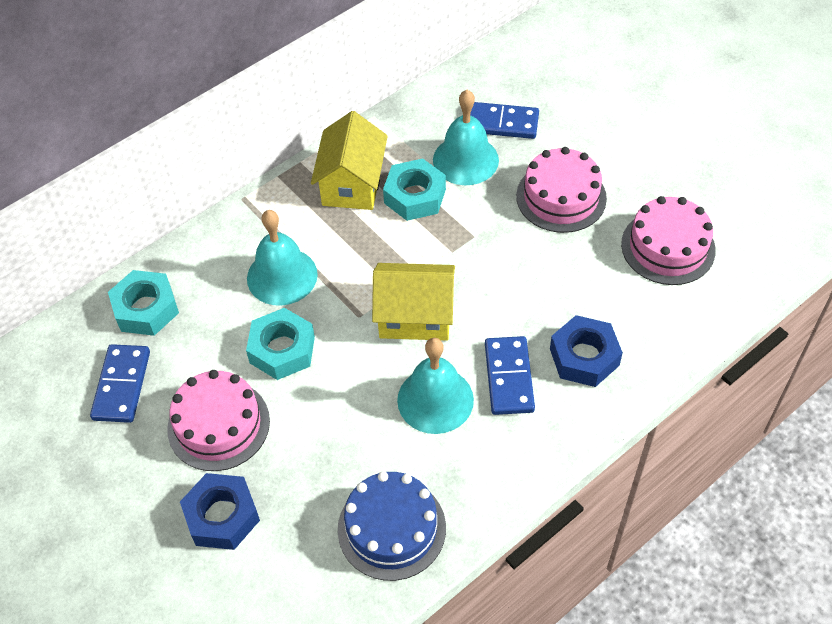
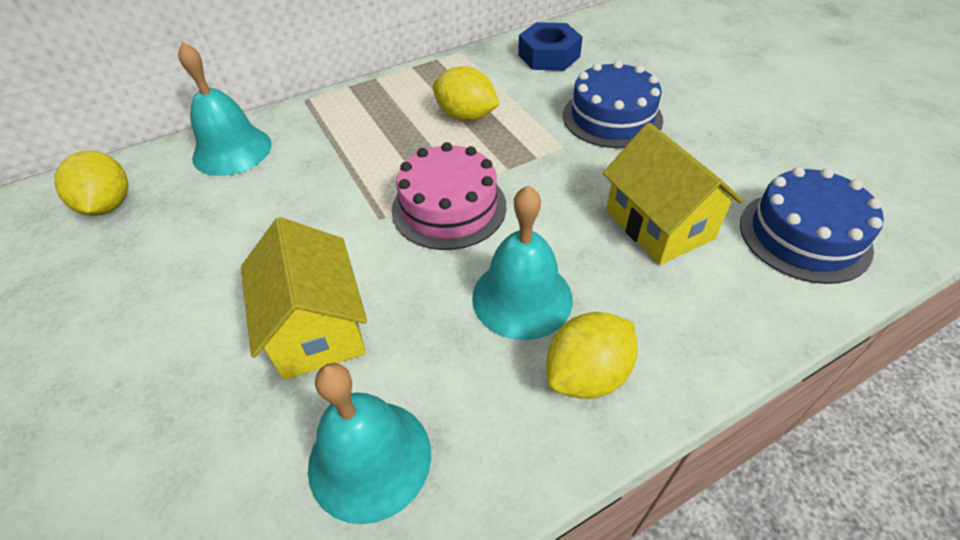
blue cake: [338,472,446,581] = 1 -> [563,61,663,148] [740,167,884,284] = 2
blue domino: [90,344,150,423] [470,102,539,139] [485,336,535,415] = 3 -> none = 0
blue nut: [180,473,260,550] [550,315,623,387] = 2 -> [518,22,583,71] = 1
pink cake: [167,370,270,471] [516,147,607,233] [621,196,716,285] = 3 -> [392,142,506,250] = 1
turquoise nut: [108,270,179,336] [246,308,315,380] [383,158,446,221] = 3 -> none = 0
yellow lemon: none = 0 -> [55,150,128,216] [433,66,500,122] [546,312,638,399] = 3

